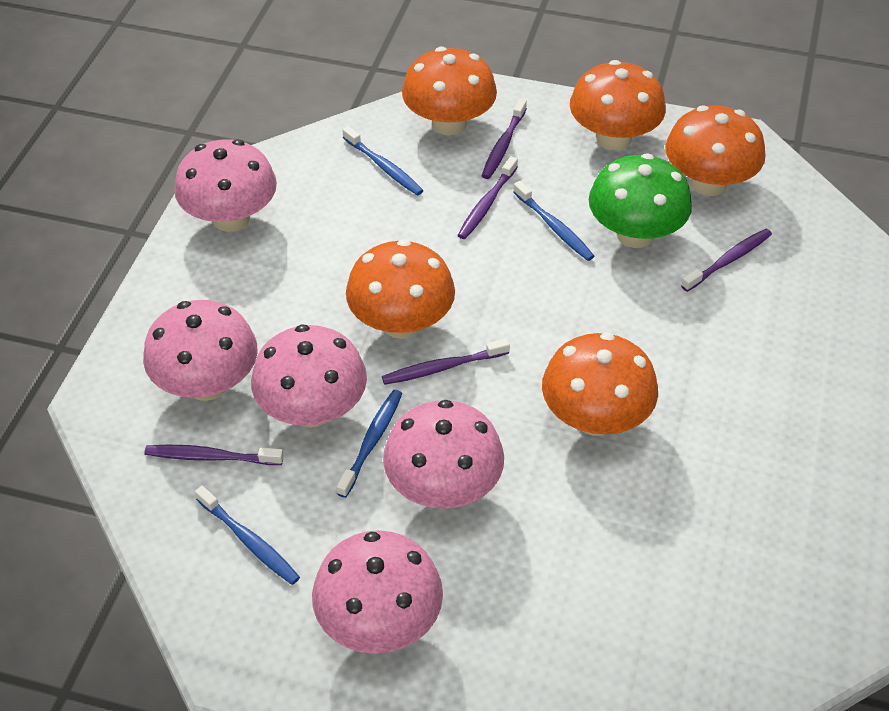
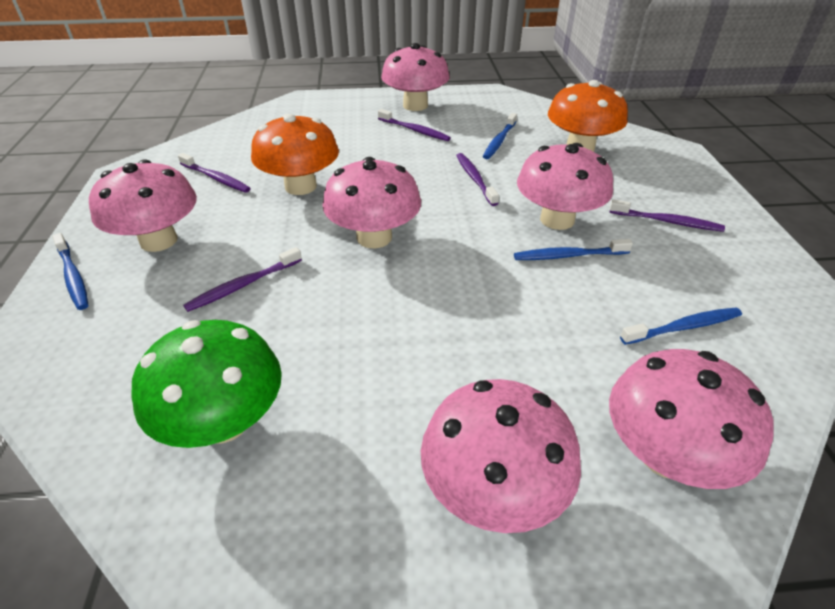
orange mushroom: [346,239,455,339] [402,47,497,135] [542,333,658,436] [570,60,666,150] [665,105,766,196] = 5 -> [251,114,339,195] [548,80,628,152] = 2
pink mushroom: [143,300,257,401] [174,139,277,232] [251,324,367,428] [312,530,443,654] [383,400,504,509] = 5 -> [89,159,197,252] [322,157,421,248] [381,43,450,111] [421,379,581,533] [517,143,613,230] [609,349,774,489] = 6

